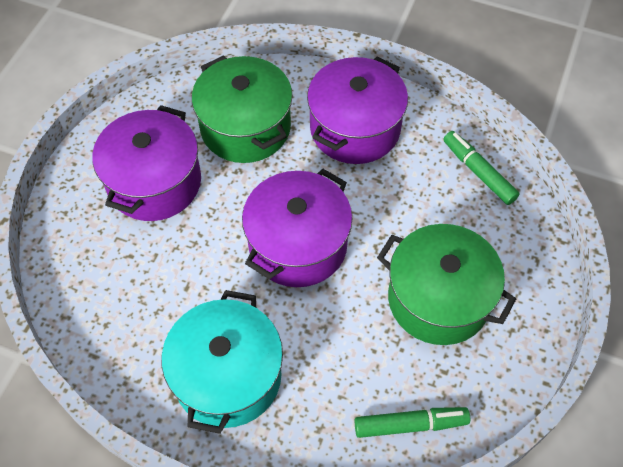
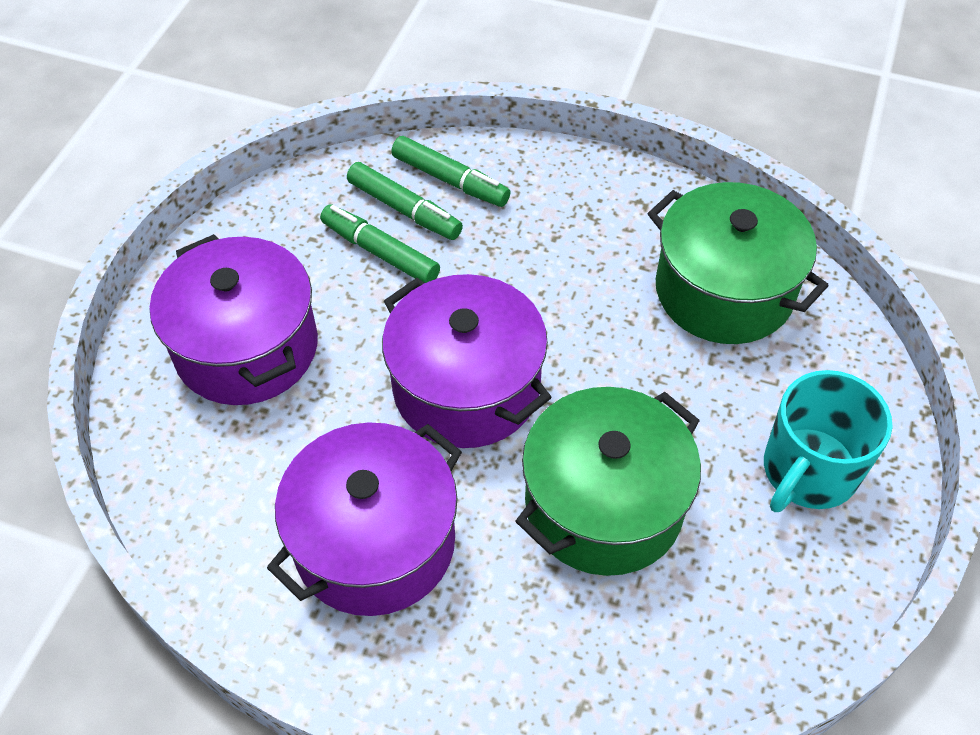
green marker: [355,407,470,438] [443,131,520,205] = 2 -> [320,204,440,283] [347,162,463,240] [391,136,511,207] = 3
turquoise mug: none = 0 -> [764,370,893,512] = 1
turquoise pot: [162,290,283,434] = 1 -> none = 0

